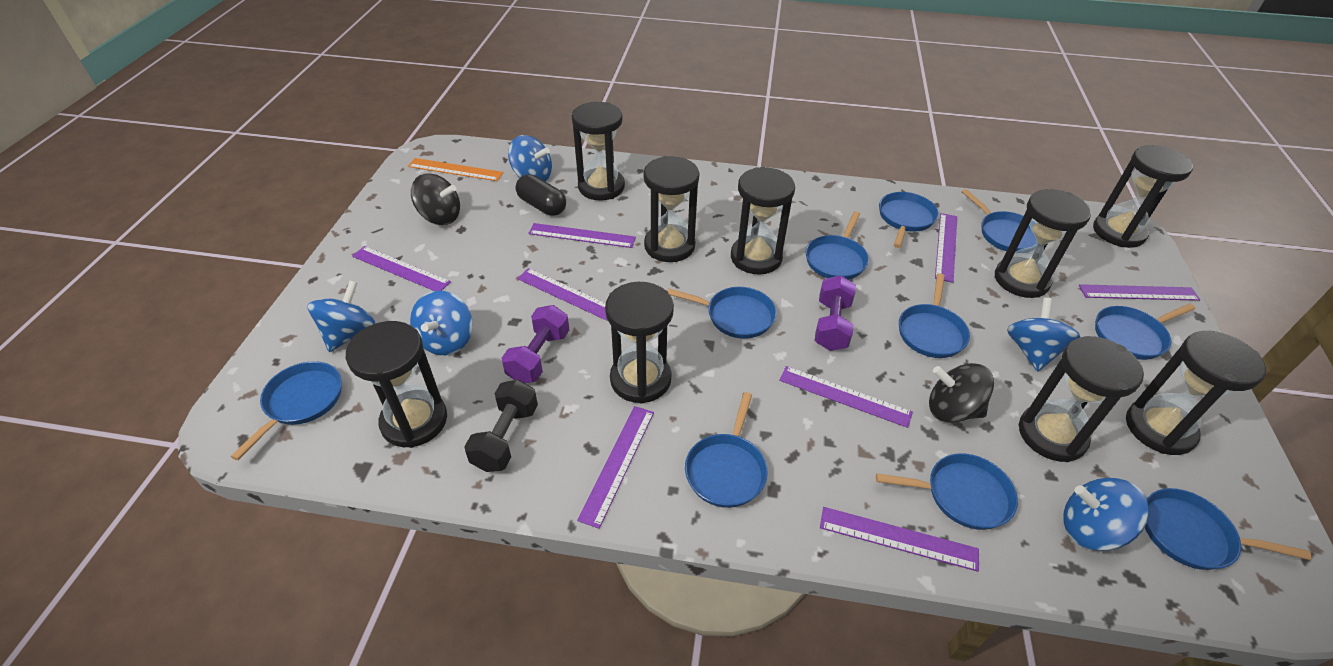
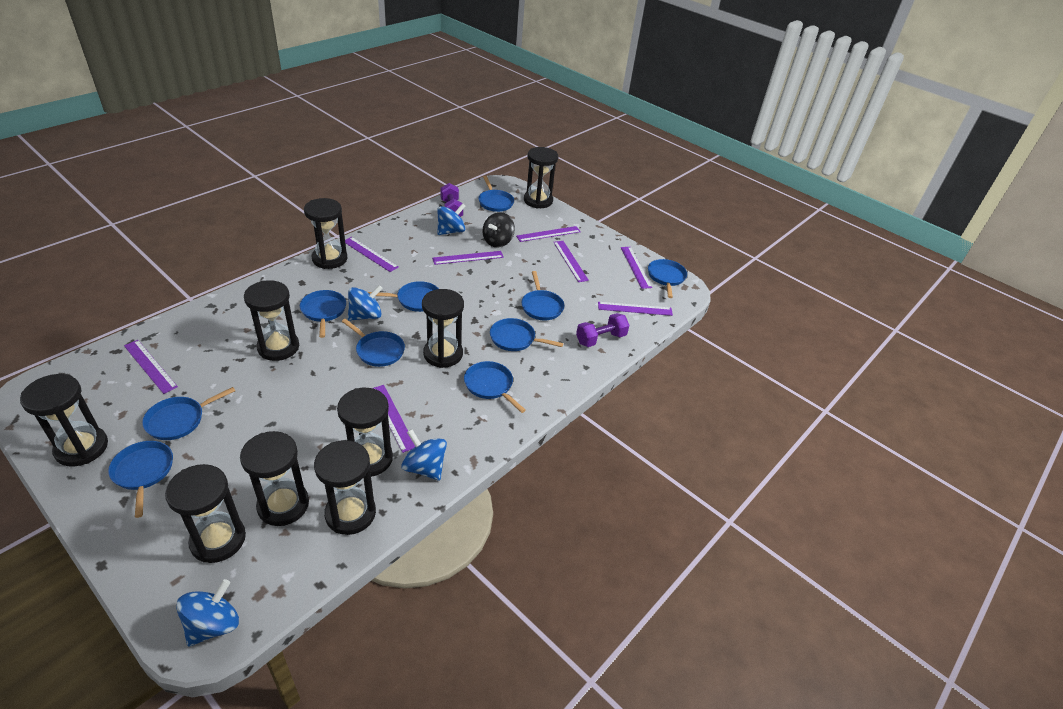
black capsule: [516,174,566,216] = 1 -> none = 0
black dumbbell: [464,380,538,472] = 1 -> none = 0
black spinning top: [411,173,460,225] [929,363,994,423] = 2 -> [482,212,515,247] = 1
blue spinning top: [307,281,375,352] [410,291,473,355] [508,135,552,182] [1007,298,1080,372] [1063,478,1149,551] = 5 -> [176,579,239,646] [348,285,383,321] [401,429,447,480] [437,203,465,235] = 4
orange ruler: [408,158,503,181] = 1 -> none = 0

